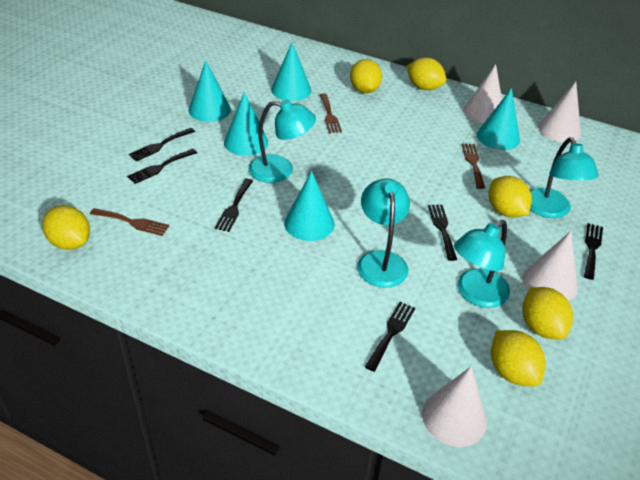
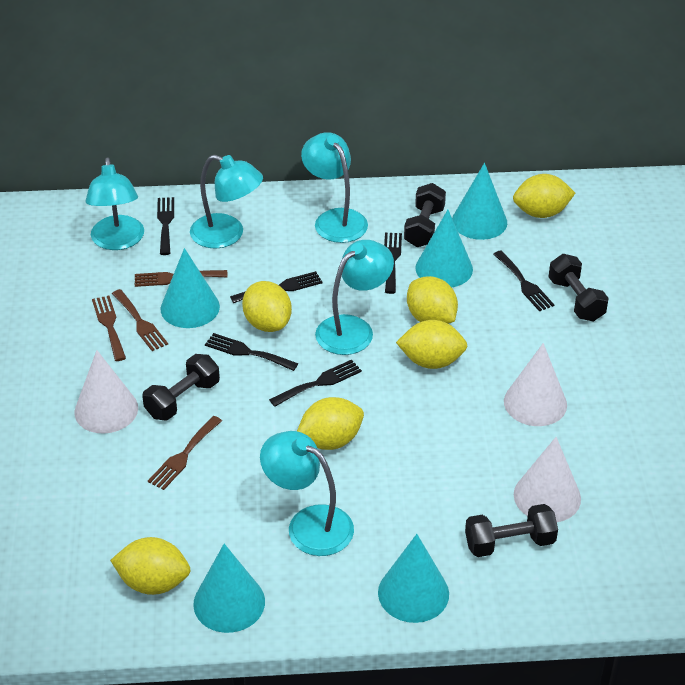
black dumbbell: none = 0 -> [142,354,220,420] [404,183,446,247] [465,504,558,557] [548,254,609,321] = 4
brown fork: [90,208,169,236] [320,93,342,133] [462,144,485,189] = 3 -> [92,295,126,361] [112,289,168,351] [135,270,228,287] [148,416,222,490] = 4
turquoise lamp: [249,99,316,183] [357,178,410,288] [454,220,510,308] [530,137,599,218] = 4 -> [86,157,144,250] [190,155,263,248] [260,431,354,556] [301,132,368,243] [315,240,394,355] = 5
white cone: [422,367,487,447] [464,64,502,124] [523,231,578,301] [538,82,581,142] = 4 -> [74,350,138,433] [504,343,567,426] [514,437,581,522] = 3

